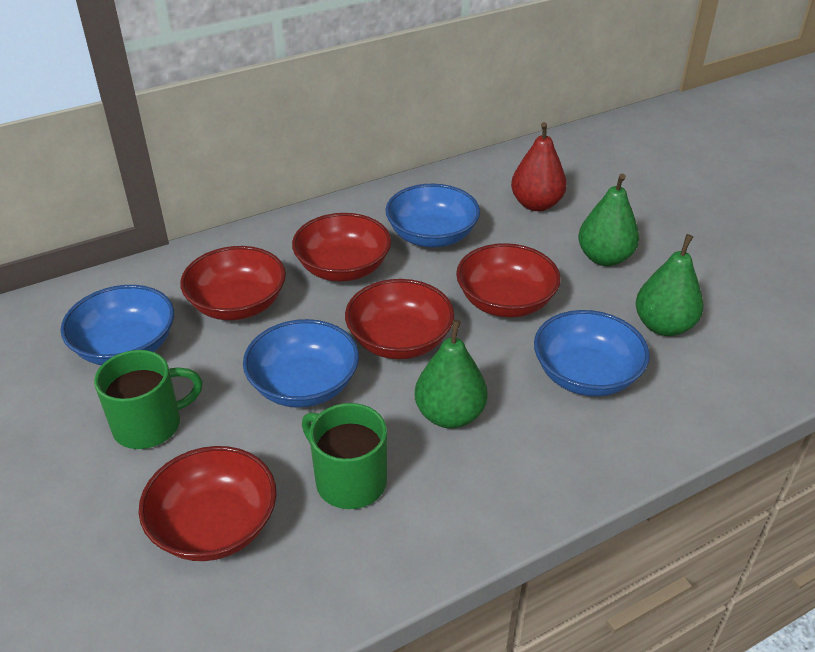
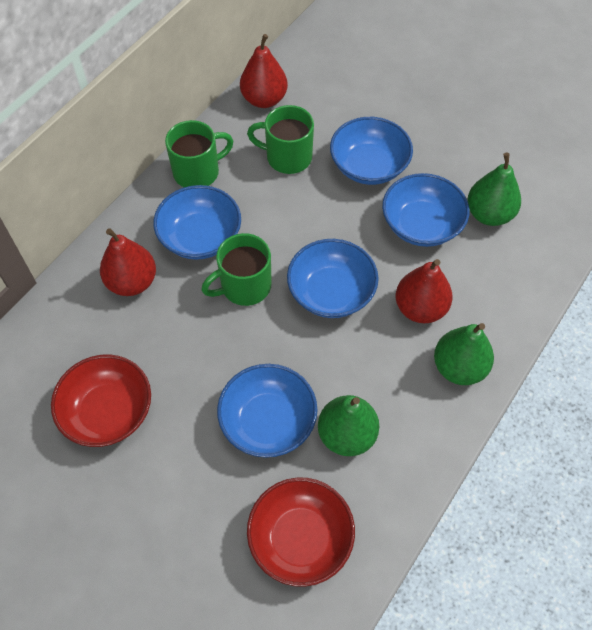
blue bowl: [61,285,174,365] [243,319,359,408] [386,184,480,248] [534,310,650,396] = 4 -> [153,185,241,260] [217,364,317,458] [287,239,379,318] [330,117,413,185] [382,173,469,247] = 5
green mug: [94,350,203,449] [302,403,387,509] = 2 -> [165,120,233,187] [201,233,272,306] [247,105,314,174] = 3
red bowl: [139,446,277,561] [180,246,286,320] [292,213,391,281] [345,279,454,359] [456,243,561,317] = 5 -> [51,355,151,447] [247,477,355,587] = 2
red pear: [511,122,567,211] = 1 -> [100,228,156,296] [240,34,288,108] [396,259,453,323] = 3

